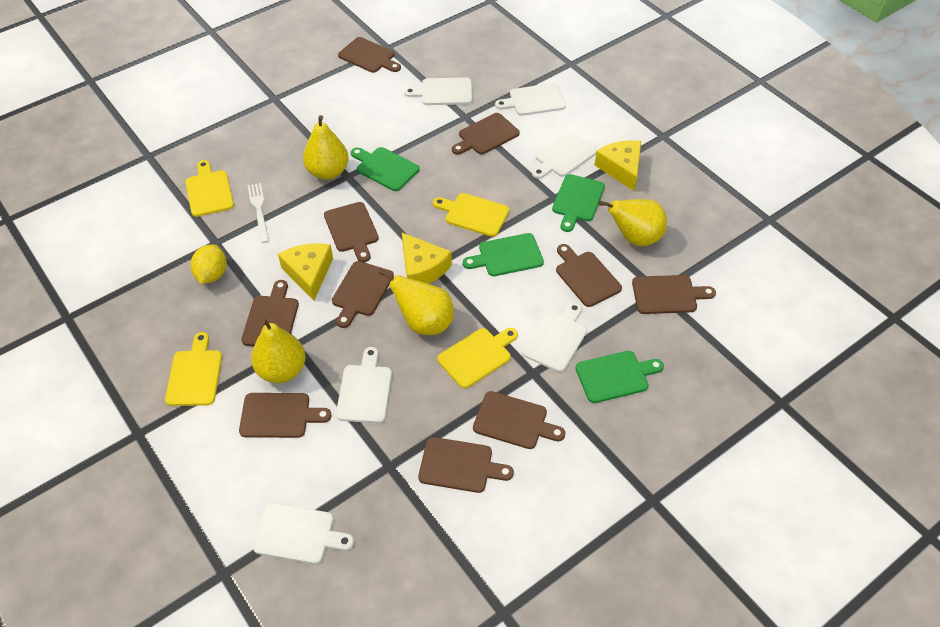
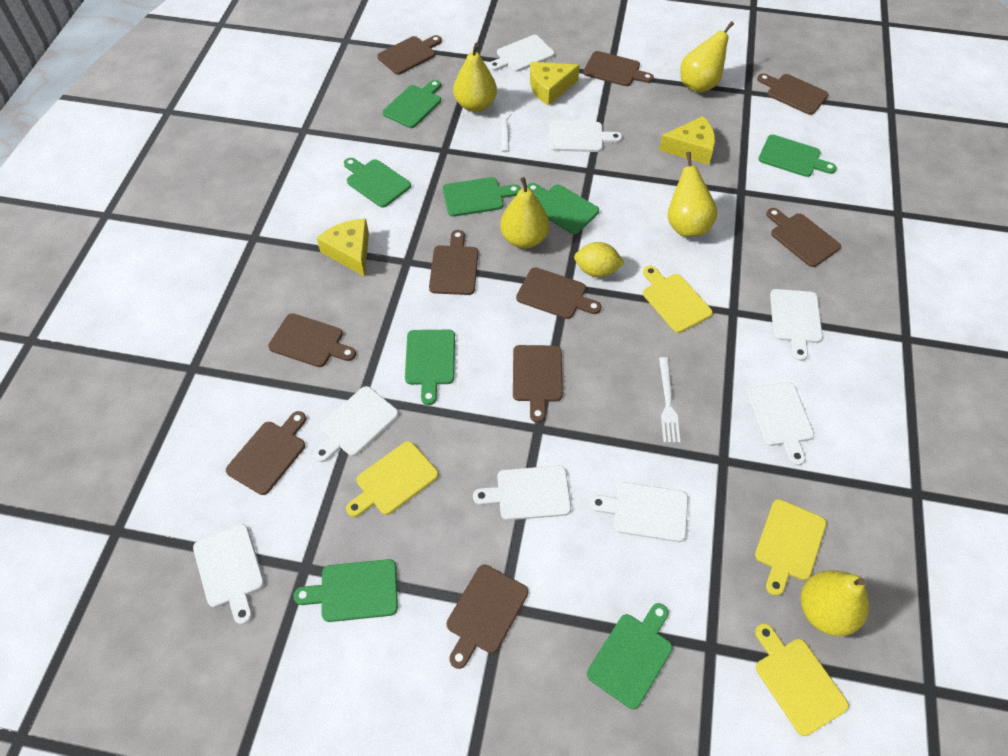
green cutting board: [351,147,420,191] [463,233,544,276] [552,174,605,232] [575,351,664,403] = 4 -> [294,559,398,622] [344,158,411,208] [383,80,441,128] [405,330,455,405] [443,177,521,217] [527,183,599,234] [587,603,673,709] [758,135,837,177] = 8
white cutting board: [253,503,354,564] [336,347,392,423] [404,77,472,105] [495,83,566,116] [522,302,587,372] [532,132,597,179] = 6 -> [193,524,264,625] [314,386,399,462] [473,466,571,520] [488,35,555,72] [549,121,622,152] [589,482,688,542] [746,382,814,466] [770,289,823,361] = 8
white fork: [247,183,269,243] = 1 -> [498,98,511,152] [659,357,680,443] = 2
yellow pear: [251,319,306,383] [303,115,348,180] [379,269,454,335] [599,199,667,246] = 4 -> [453,43,497,112] [500,177,549,249] [668,152,717,237] [680,21,734,93] [801,570,869,636] = 5

